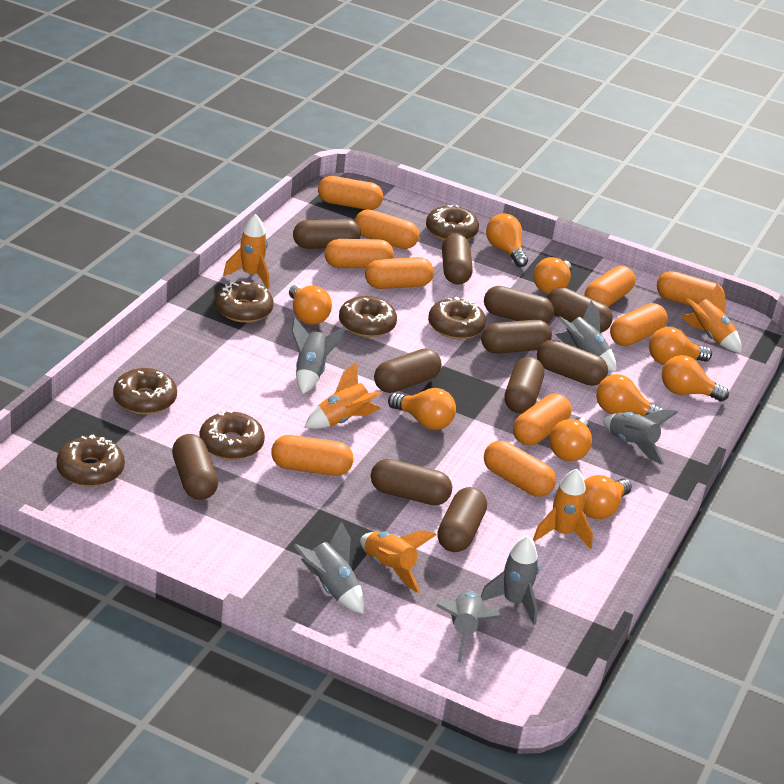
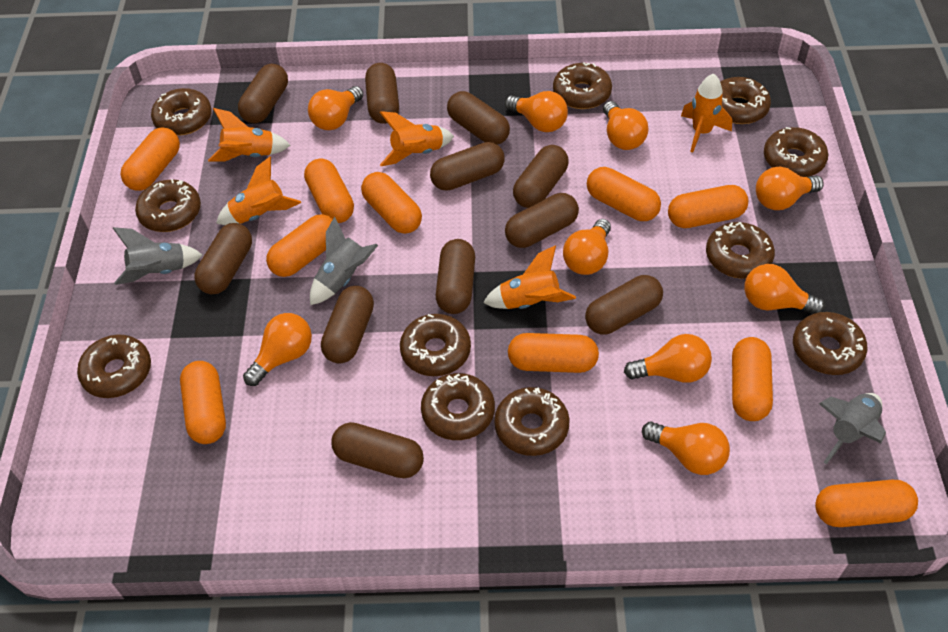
brown donut: [57,434,125,487] [113,368,177,414] [199,410,265,460] [215,281,274,323] [339,296,397,337] [426,205,479,240] [428,297,486,339] = 7 -> [77,334,151,398] [135,179,201,232] [151,88,212,135] [400,314,471,376] [421,373,495,440] [494,387,570,456] [553,63,612,109] [706,222,775,279] [720,77,771,124] [764,127,828,177] [793,312,867,375] = 11
grey rocket: [292,317,346,394] [293,521,365,614] [436,591,501,662] [481,536,539,625] [555,301,616,372] [602,409,678,465] = 6 -> [113,227,202,285] [310,217,378,305] [819,393,886,464] = 3

